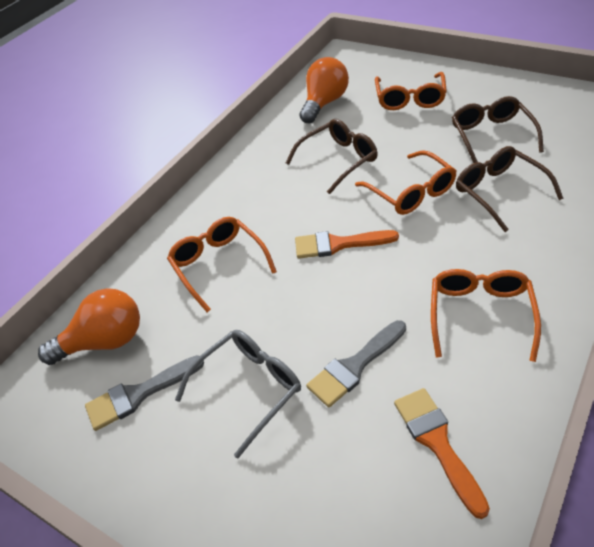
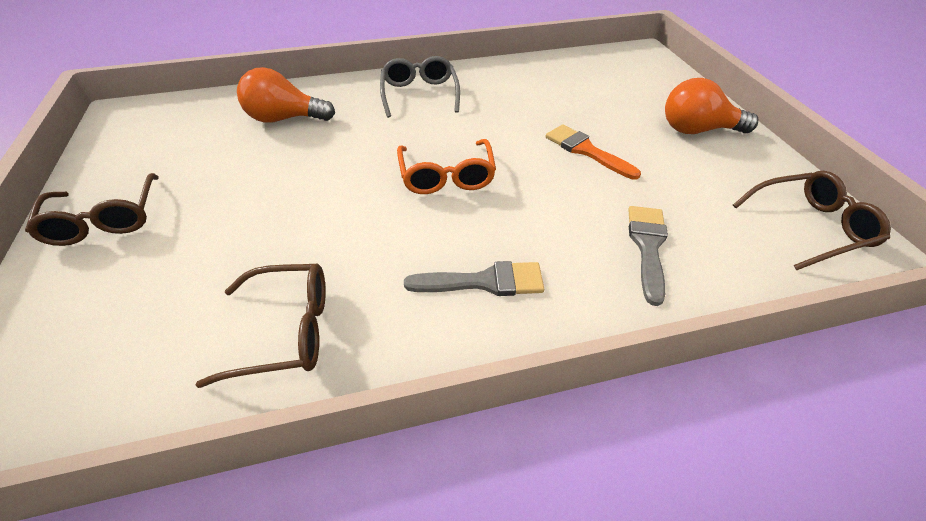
orange brush: [295,230,399,259] [394,388,490,519] = 2 -> [545,125,641,180] = 1
orange glasses: [167,217,277,312] [355,150,457,215] [375,72,447,110] [431,269,541,362] = 4 -> [397,139,496,194] = 1

